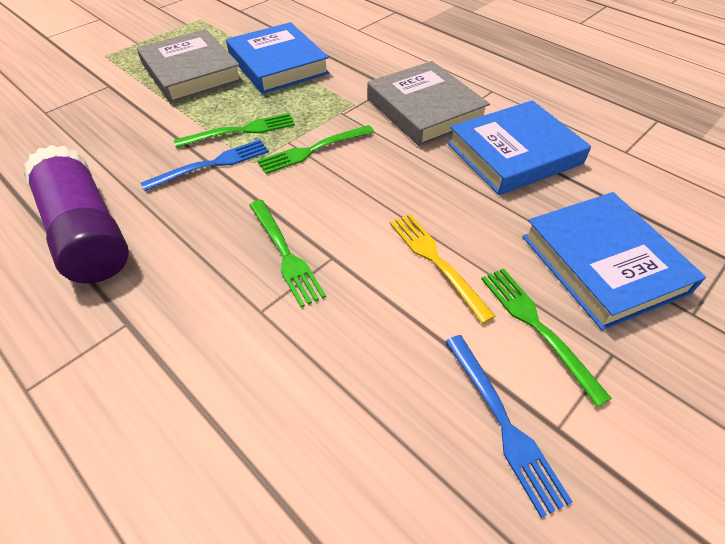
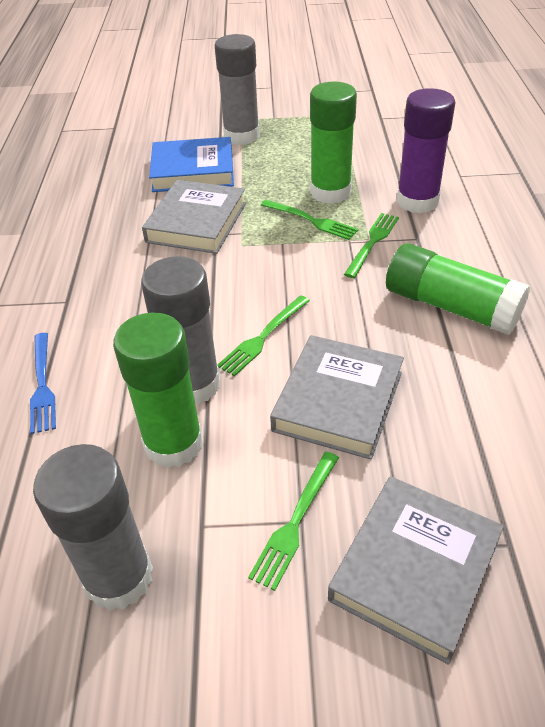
blue book: [226,22,330,94] [448,100,591,195] [522,192,706,330] = 3 -> [149,137,234,192] = 1
blue fork: [141,139,269,191] [445,335,573,518] = 2 -> [30,333,56,434] = 1
green glue stick: none = 0 -> [113,313,203,468] [310,82,357,204] [386,243,531,335] = 3
grey book: [137,29,243,103] [367,61,490,147] = 2 -> [142,180,246,254] [270,335,404,460] [328,476,504,665] = 3
grey glue stick: none = 0 -> [33,444,153,611] [141,256,220,405] [215,34,260,145] = 3
yellow fork: [390,214,496,324] = 1 -> none = 0

